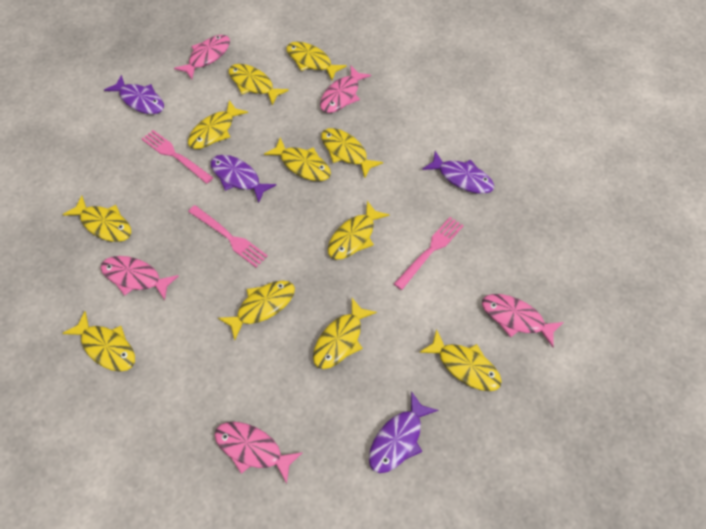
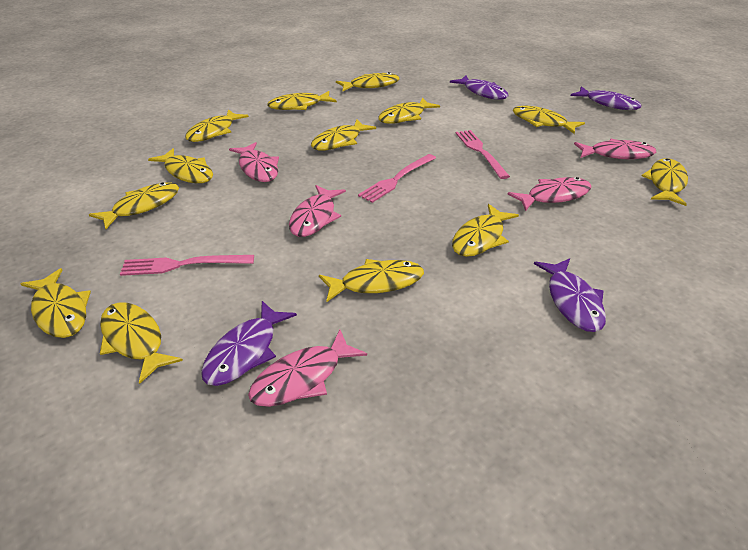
yellow fish: [62,195,131,242] [62,311,135,371] [188,100,248,149] [218,281,295,340] [229,64,289,105] [264,137,331,181] [286,42,347,80] [313,298,377,369] [321,128,383,178] [328,201,389,260] [419,329,502,391] = 11 -> [21,268,91,338] [89,182,179,229] [100,302,183,384] [148,148,213,183] [185,109,249,142] [267,91,337,110] [311,120,376,151] [319,259,424,302] [336,72,400,91] [378,97,440,124] [452,204,519,257] [513,106,585,134] [641,158,688,206] = 13

